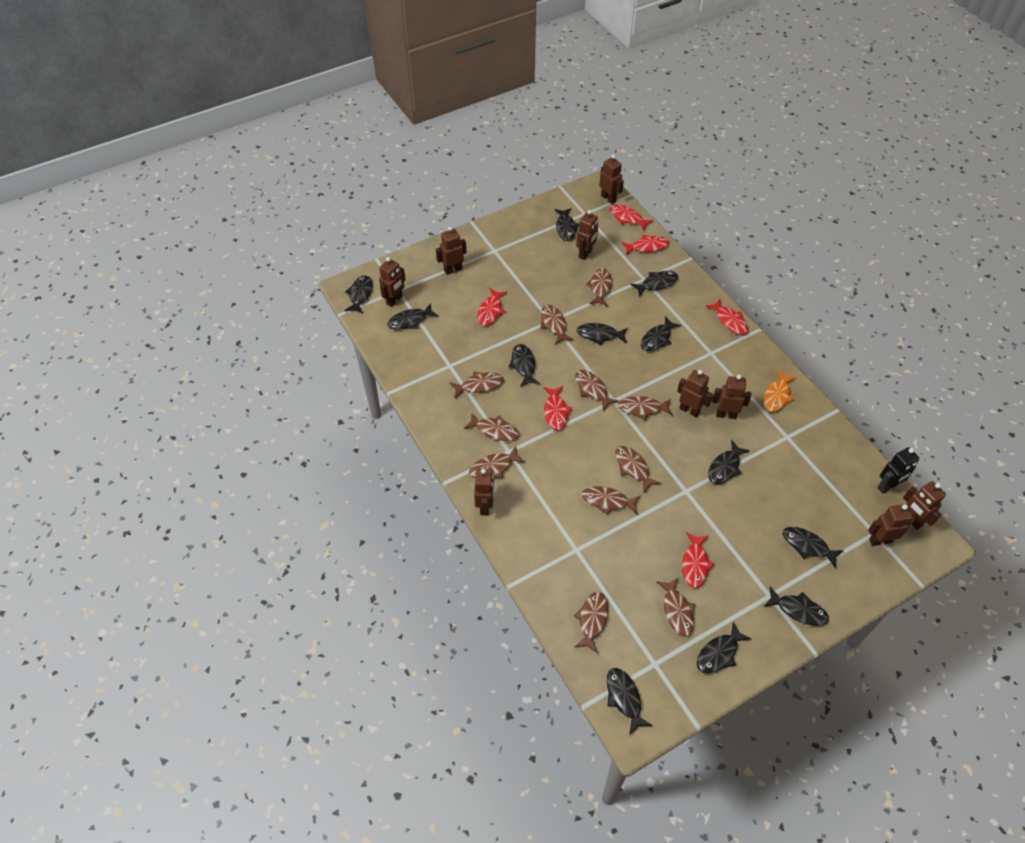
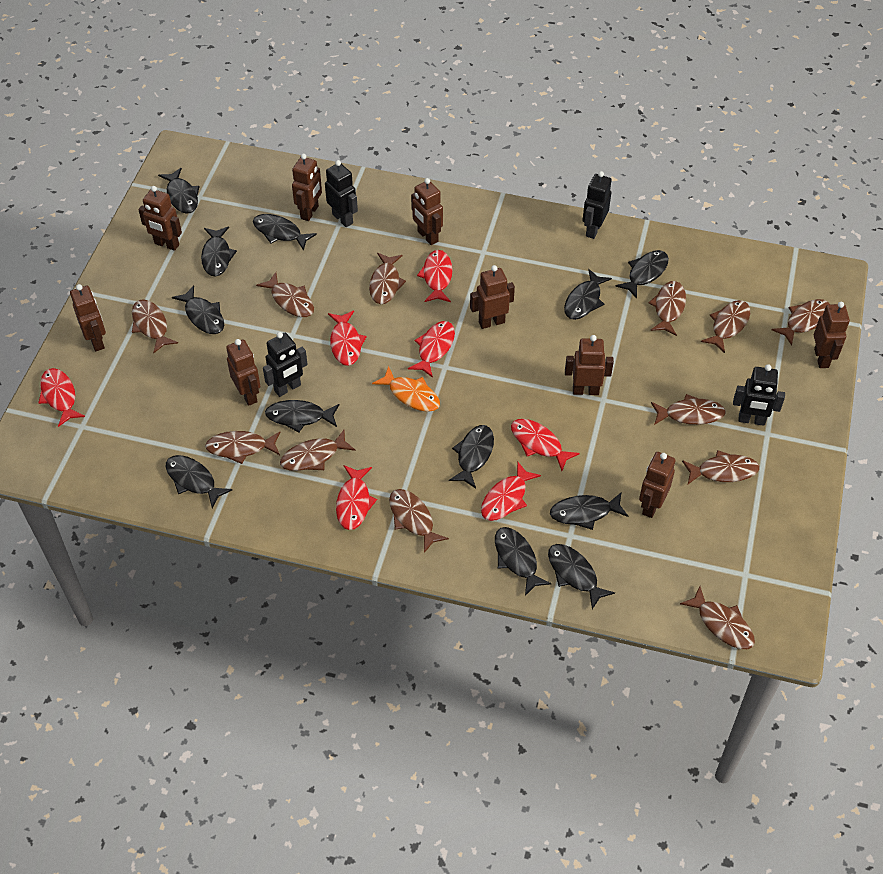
black robot: [877,447,920,494] = 1 -> [263,332,308,397] [325,160,358,227] [582,171,612,239] [733,364,785,426] = 4
brown fish: [449,372,503,399] [464,412,519,441] [469,446,525,478] [540,305,573,345] [574,592,608,653] [575,370,619,411] [582,486,641,515] [586,268,612,306] [615,446,661,493] [618,396,673,420] [656,577,695,637] = 11 -> [132,299,178,353] [205,431,280,464] [256,272,314,317] [280,430,355,471] [369,253,406,304] [389,489,449,553] [648,281,686,336] [651,394,726,425] [680,586,755,649] [682,450,759,484] [701,300,750,353] [772,299,830,346] = 12
red fish: [477,288,507,326] [543,386,572,430] [609,204,653,230] [621,235,669,255] [682,532,714,588] [705,299,748,335] = 6 -> [38,368,85,427] [328,310,367,366] [336,465,377,530] [408,321,455,378] [417,250,453,302] [481,461,541,521] [511,419,580,471] = 7

